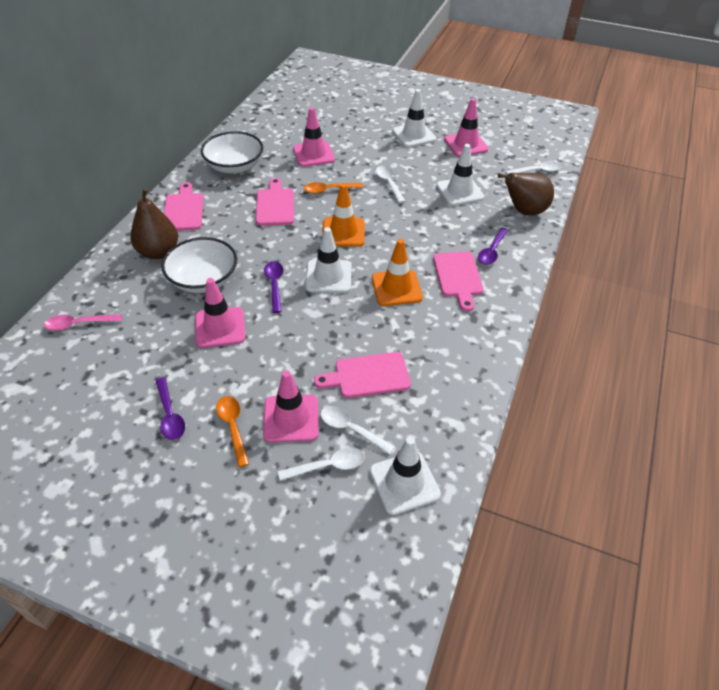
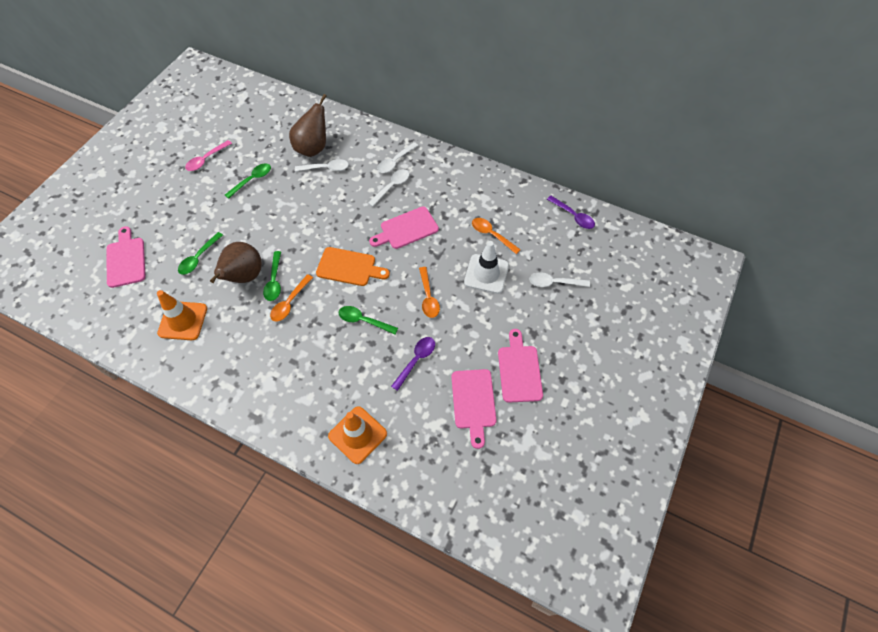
green spoon: none = 0 -> [178,232,223,275] [225,163,271,199] [263,251,281,301] [338,306,398,334] = 4
orange cutting board: none = 0 -> [316,247,390,286] = 1
orange spoon: [216,396,249,467] [304,182,363,194] = 2 -> [270,274,313,322] [419,267,440,318] [472,218,521,254] = 3
pink traffic cone: [195,278,246,348] [263,370,319,443] [293,107,335,167] [444,98,489,157] = 4 -> none = 0
purple spoon: [156,378,185,440] [264,261,283,313] [478,228,509,265] = 3 -> [391,337,435,391] [547,196,595,229] = 2
white bowl: [161,237,237,293] [201,131,263,174] = 2 -> none = 0
white traffic cone: [305,227,351,293] [370,437,441,515] [392,89,436,148] [436,144,484,206] = 4 -> [464,241,509,294] = 1

